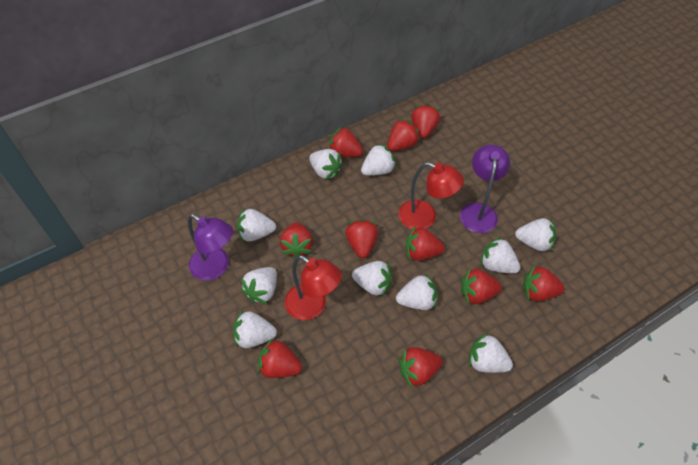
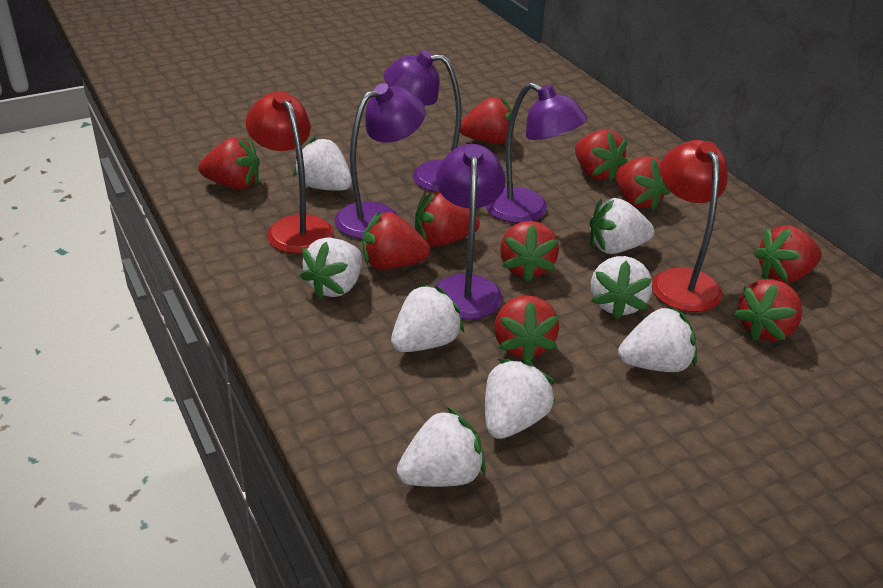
purple lamp: [188,214,233,281] [460,145,510,233] = 2 -> [334,83,426,239] [384,50,462,192] [434,144,506,320] [485,82,588,223] = 4
white strawberry: [233,310,277,348] [237,209,276,242] [241,267,277,304] [309,149,343,180] [352,261,392,296] [361,143,396,176] [396,274,437,310] [469,333,513,373] [480,237,520,274] [515,218,556,252] = 10 -> [293,137,352,191] [299,238,362,299] [391,284,464,352] [397,407,486,487] [485,359,555,439] [589,198,654,254] [591,256,652,320] [618,305,697,372] = 8

